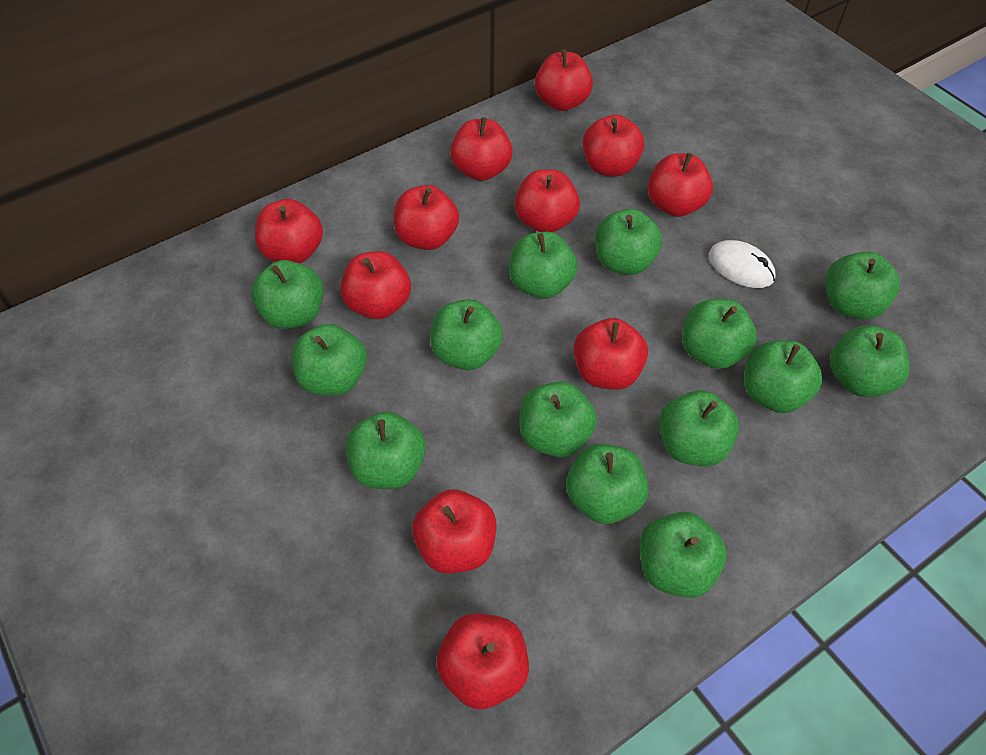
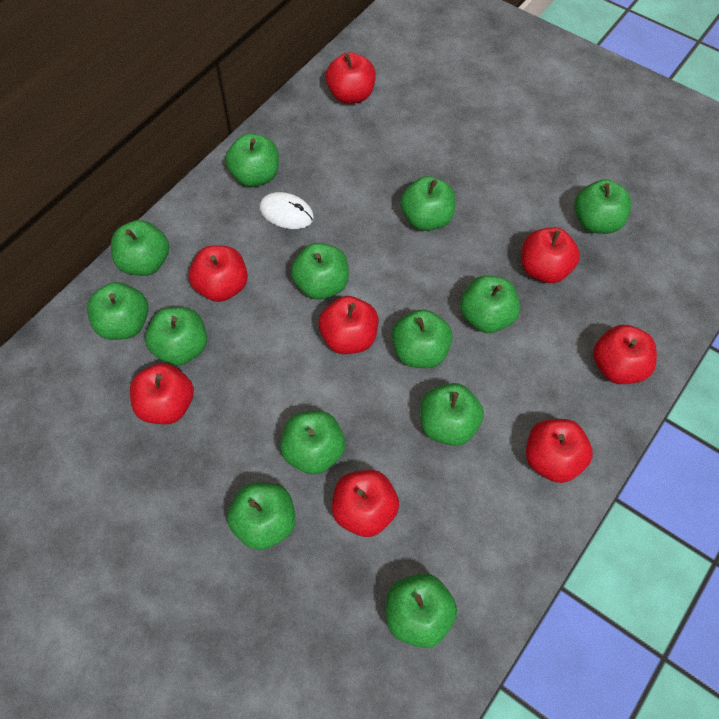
green apple: [251,260,323,329] [291,324,367,396] [345,411,426,489] [430,299,503,370] [509,232,578,299] [519,381,597,457] [566,444,648,524] [595,209,662,275] [639,512,726,598] [659,390,739,466] [682,299,757,369] [744,340,823,413] [826,252,900,320] [830,325,910,397] = 14 -> [87,282,149,340] [111,220,169,276] [145,307,207,366] [225,133,279,187] [227,482,295,550] [280,411,345,475] [291,243,349,300] [386,573,457,648] [392,309,453,368] [400,176,455,231] [420,383,484,446] [460,275,520,333] [574,179,632,234] = 13
red apple: [255,199,323,264] [340,251,411,319] [394,185,459,250] [412,490,496,573] [436,613,529,709] [450,117,513,181] [515,169,580,232] [535,49,593,111] [574,318,648,390] [582,115,644,177] [648,153,713,217] = 11 -> [130,363,194,424] [189,245,248,302] [318,296,378,354] [326,52,376,104] [332,470,399,537] [521,227,580,283] [526,419,593,483] [593,325,657,384] = 8

